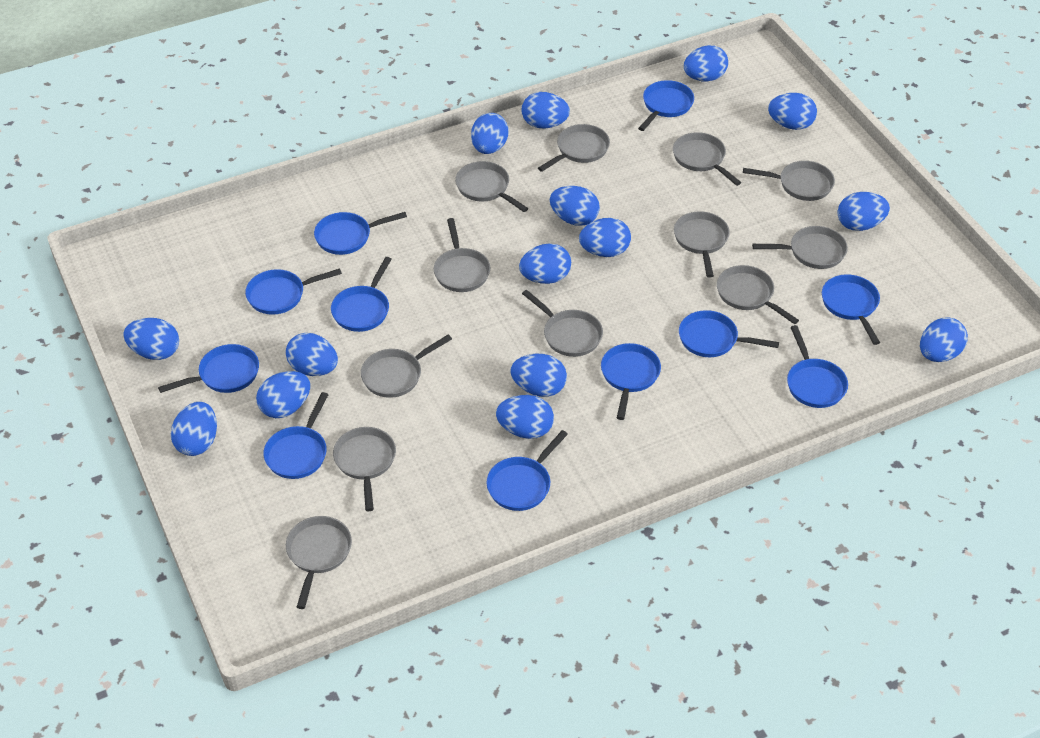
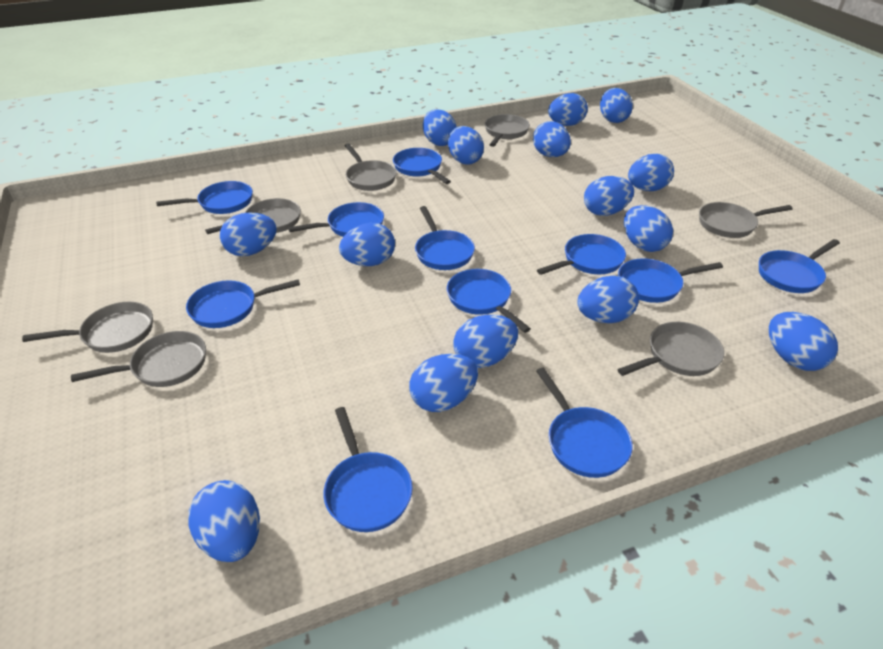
grey pan: [286,516,352,609] [333,427,396,512] [361,334,452,398] [434,218,490,292] [455,161,528,212] [522,290,603,357] [538,124,610,172] [673,132,741,186] [674,211,730,278] [717,265,799,324] [743,161,835,201] [752,226,848,269] = 12 -> [22,302,153,353] [71,331,206,387] [205,198,301,234] [345,144,397,191] [485,114,530,147] [617,322,724,376] [699,202,793,238] = 7

